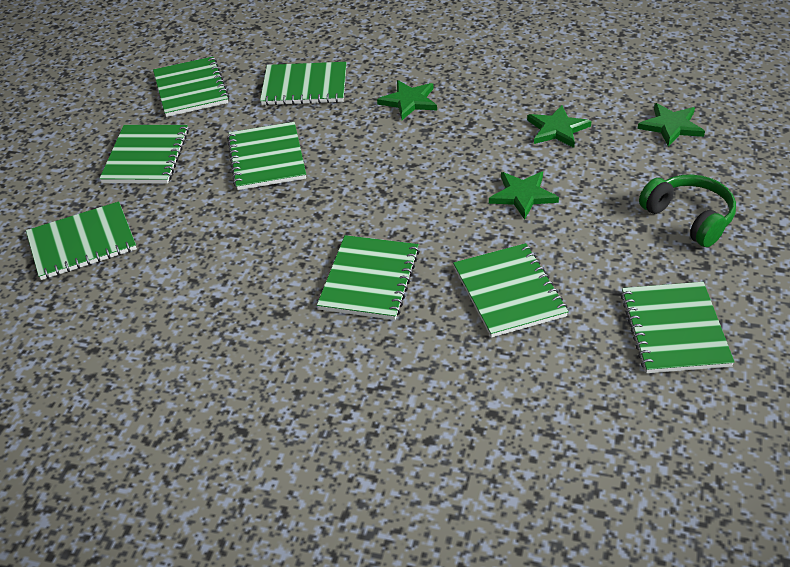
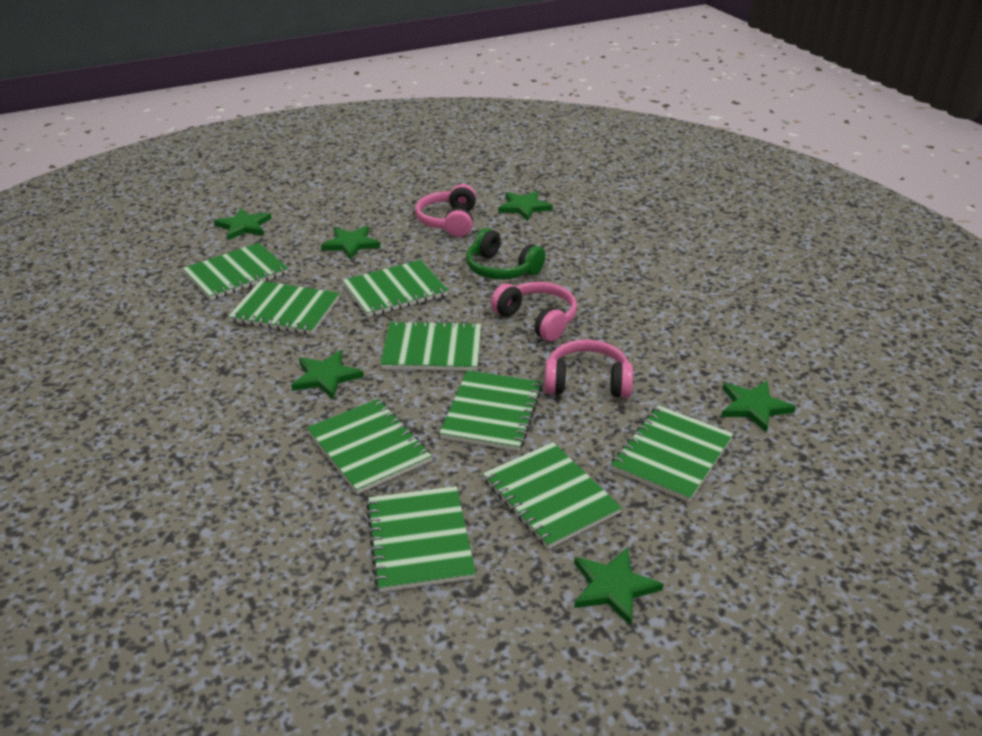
green notebook: [26,201,137,280] [99,125,189,184] [153,57,229,117] [227,122,306,190] [260,62,347,105] [317,235,420,320] [453,243,569,338] [621,282,735,373] = 8 -> [182,243,288,300] [228,281,340,335] [307,399,432,494] [342,260,448,317] [366,486,476,592] [380,320,481,371] [439,370,542,451] [483,442,622,549] [611,405,733,502] = 9
green star: [377,80,437,120] [489,172,559,220] [527,105,591,148] [637,103,705,147] = 4 -> [214,208,272,240] [291,350,364,399] [321,226,381,260] [498,191,553,221] [574,547,663,626] [721,381,796,433] = 6
pink headphones: none = 0 -> [415,184,476,237] [491,282,577,341] [544,340,633,398] = 3

